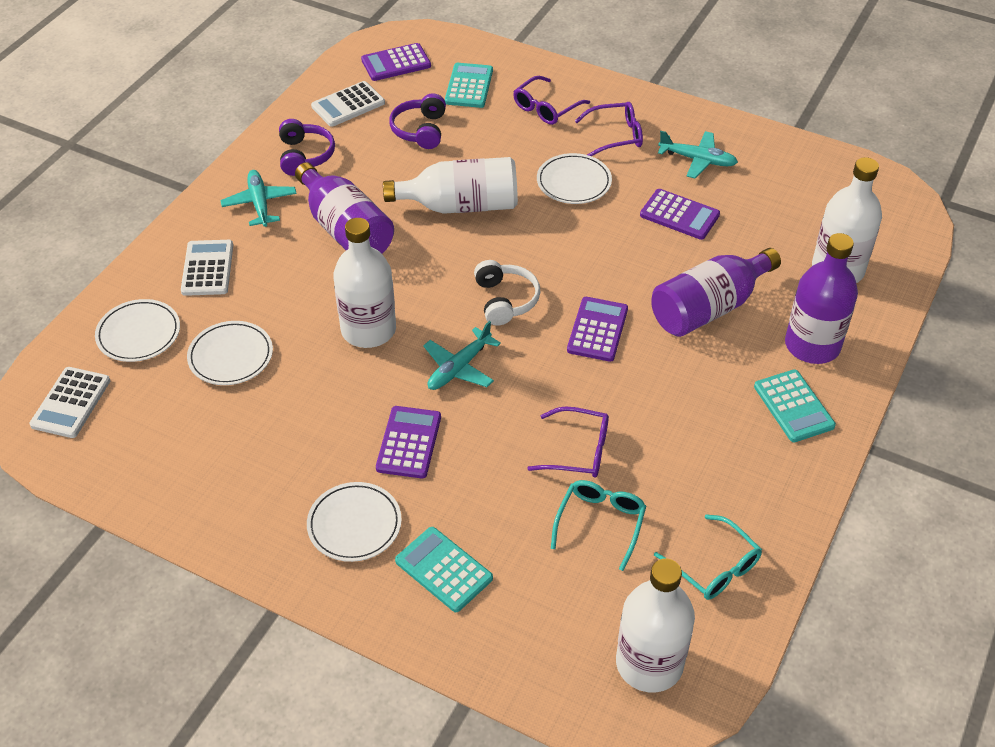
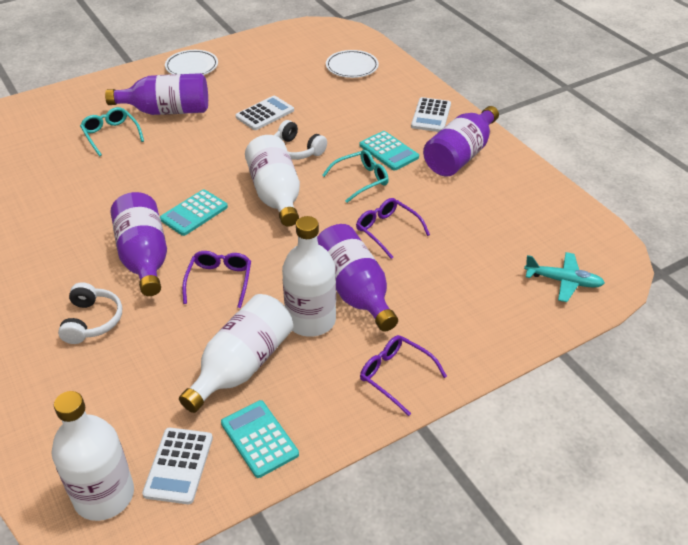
purple bottle: [295,162,394,253] [651,248,781,337] [785,233,858,364] = 3 -> [105,73,208,115] [111,192,167,296] [317,224,398,332] [423,106,499,176] = 4
purple calculator: [361,43,431,81] [376,406,441,479] [567,297,628,362] [640,189,720,240] = 4 -> none = 0
purple headphones: [279,119,335,176] [389,93,446,149] = 2 -> none = 0
turquoise plane: [220,170,297,227] [423,321,501,390] [658,131,738,178] = 3 -> [524,252,605,302] = 1
white headphones: [474,260,541,326] = 1 -> [58,282,122,344] [274,120,327,160] = 2
white plate: [95,299,180,362] [187,321,273,385] [307,482,402,562] [537,153,612,204] = 4 -> [165,50,218,75] [326,50,379,78] = 2

